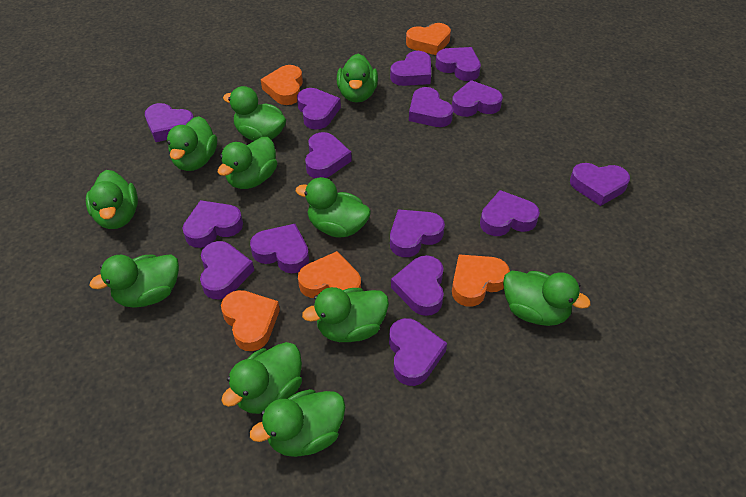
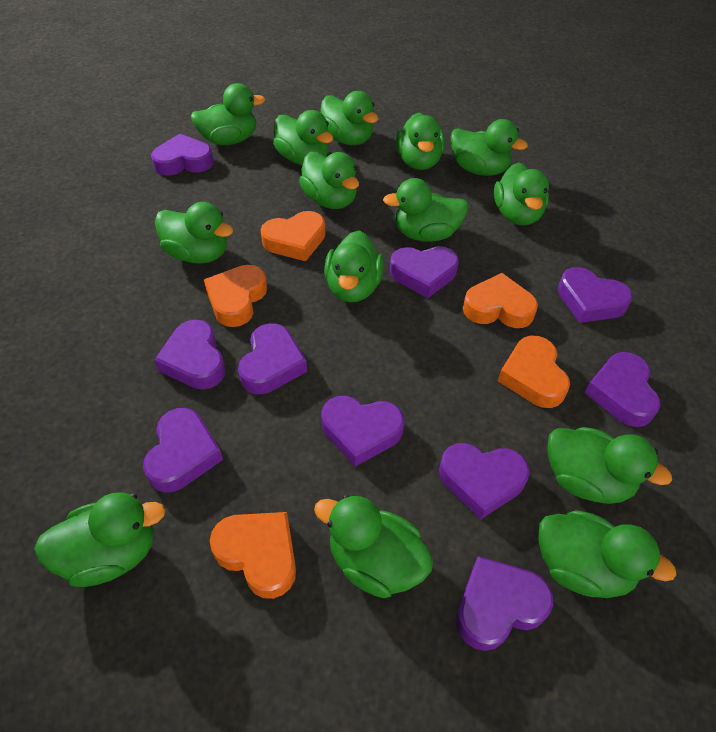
green duck: [86,170,138,229] [90,254,179,307] [167,116,217,171] [217,137,277,189] [221,342,302,414] [223,86,286,141] [250,389,345,457] [296,177,371,238] [302,287,389,342] [337,54,378,103] [503,271,591,326] = 11 -> [34,492,165,587] [155,202,233,264] [190,83,265,145] [273,110,333,165] [299,152,359,209] [314,495,433,598] [320,91,378,145] [324,231,384,302] [383,178,469,242] [396,113,445,170] [450,119,528,176] [494,162,549,226] [539,510,677,598] [547,427,672,504] = 14
purple heart: [145,103,194,142] [183,200,243,248] [200,241,254,299] [250,224,309,273] [297,88,341,130] [305,132,352,178] [389,318,447,386] [390,51,431,86] [390,209,445,257] [391,255,444,316] [409,87,453,127] [436,47,481,81] [452,80,503,117] [480,190,540,236] [570,163,630,206] = 15 -> [143,408,223,493] [151,134,214,176] [154,320,225,389] [238,323,307,394] [322,396,404,467] [390,246,459,298] [439,443,530,519] [456,556,553,651] [558,267,633,323] [584,352,661,427] = 10

